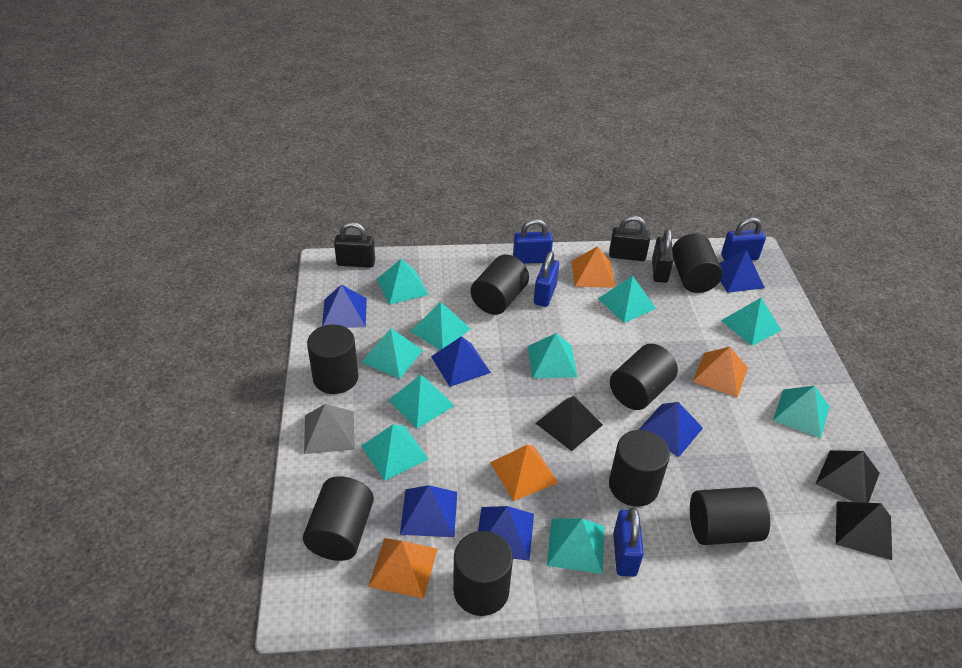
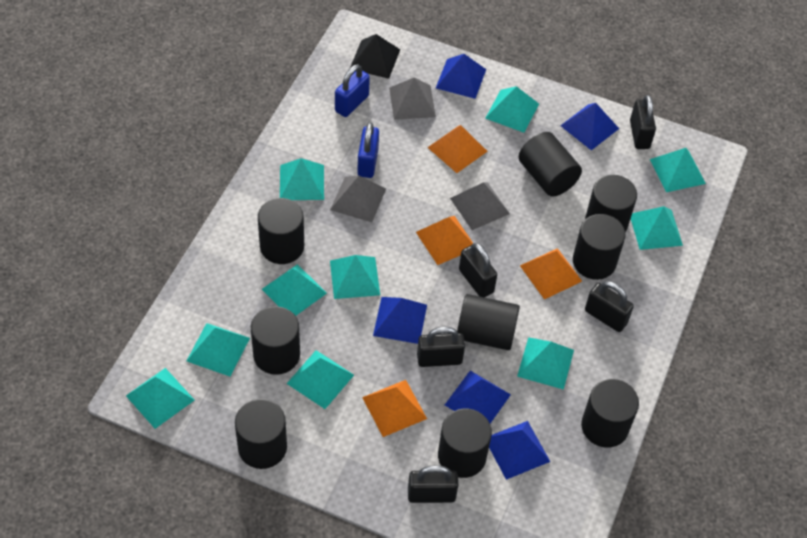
black cylinder: [303,476,374,561] [307,324,359,394] [453,531,513,616] [470,255,529,315] [609,430,670,507] [610,344,678,410] [672,233,722,293] [690,487,770,545] = 8 -> [235,399,287,469] [251,306,300,375] [258,198,304,264] [438,409,492,478] [457,294,520,350] [519,132,582,196] [573,214,625,280] [581,379,639,448] [585,175,637,232] = 9
black padlock: [334,222,375,268] [609,216,650,261] [652,229,674,283] = 3 -> [408,465,458,503] [417,326,465,367] [459,243,497,298] [585,281,634,332] [630,95,656,149] = 5
black pyramid: [535,396,603,451] [815,450,880,503] [836,501,892,560] = 3 -> [350,34,400,79] = 1
blue padlock: [513,219,553,264] [534,251,559,307] [613,507,644,577] [721,217,766,261] = 4 -> [335,64,370,117] [357,122,379,178] = 2
blue pyramid: [322,285,367,328] [400,485,457,537] [431,336,491,387] [478,506,534,561] [639,402,703,457] [719,250,765,293] = 6 -> [373,297,427,344] [436,54,486,99] [445,370,511,423] [489,421,550,480] [560,103,619,150] = 5
grey pyramid: [304,404,355,454] = 1 -> [330,175,386,222] [389,77,436,120] [450,182,510,230] = 3

